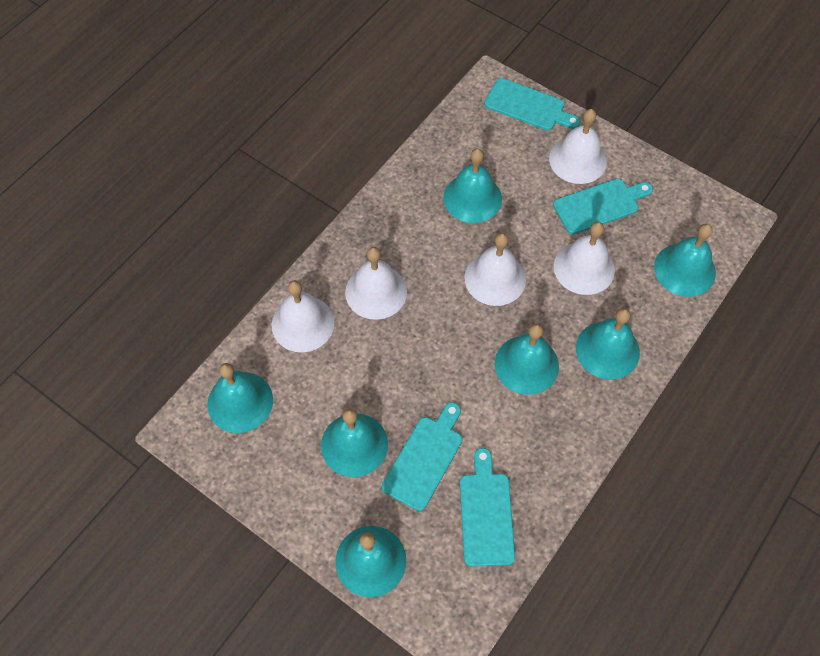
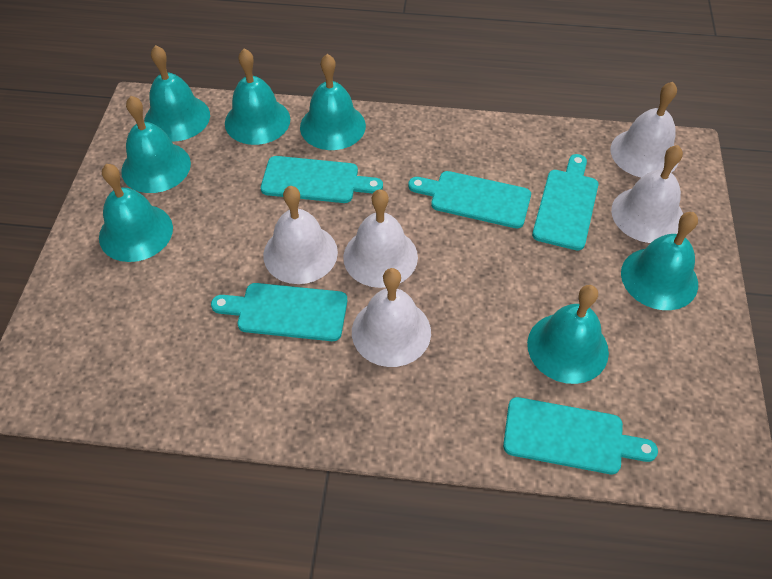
turquoise cutting board: [382,402,462,511] [460,448,515,566] [485,78,581,131] [553,179,653,234] = 4 -> [211,283,347,341] [261,156,383,203] [408,171,531,228] [503,397,658,474] [532,154,598,251] = 5

